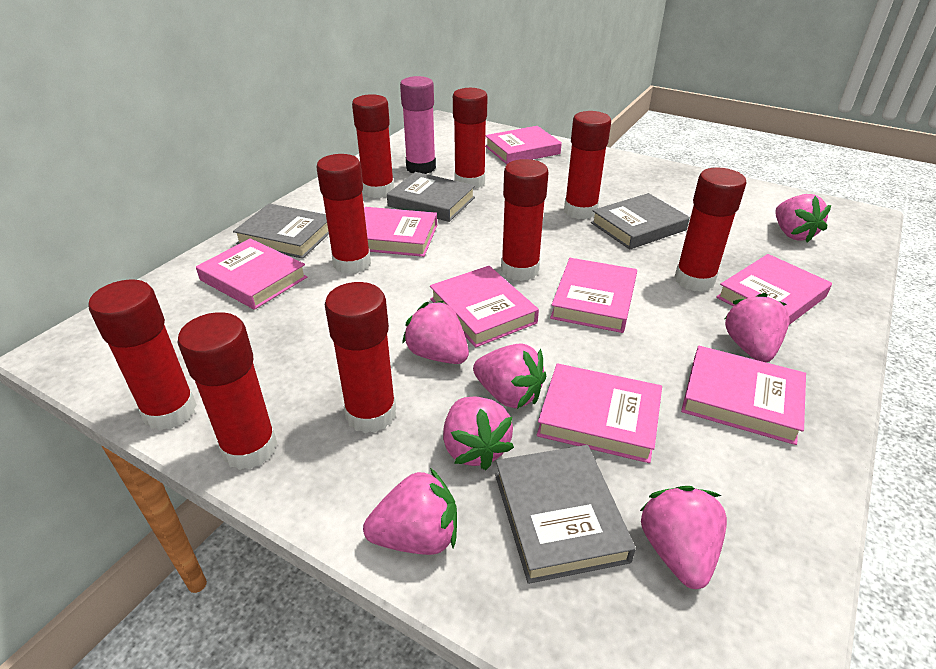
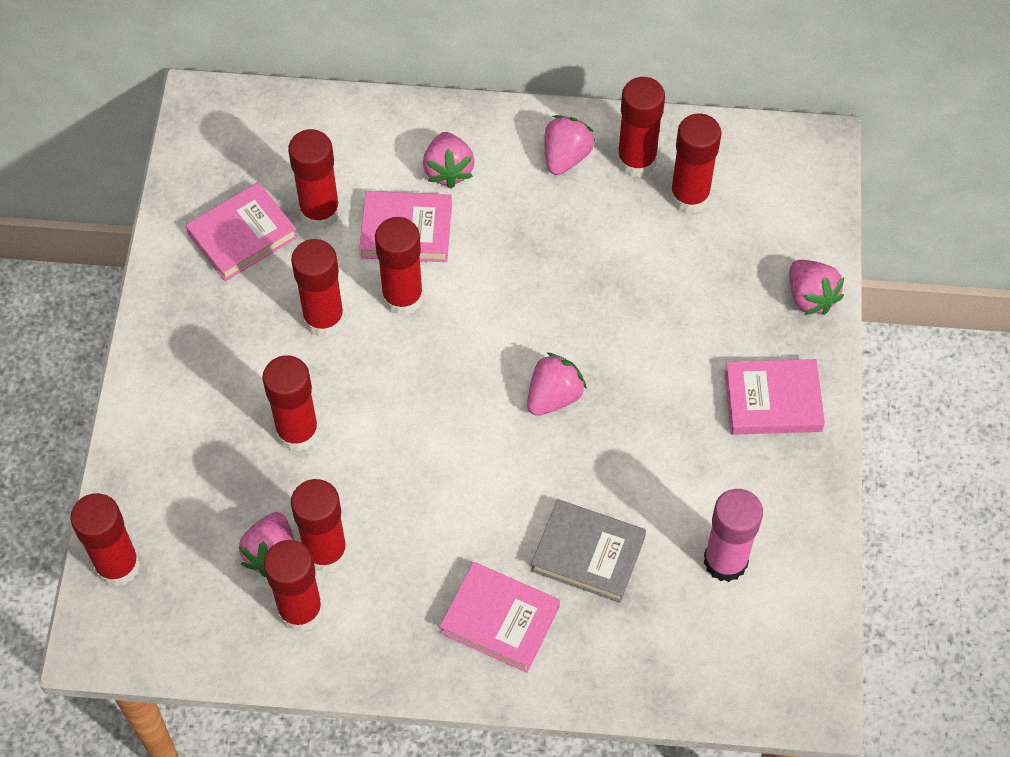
grey book: [233,203,329,259] [387,172,475,222] [495,445,636,584] [591,193,690,250] = 4 -> [531,499,646,603] = 1
pink book: [196,238,307,310] [364,207,437,257] [430,266,539,348] [485,126,562,164] [537,363,662,463] [550,258,637,333] [681,346,806,445] [716,254,832,325] = 8 -> [186,182,298,281] [359,191,452,262] [440,562,560,673] [725,359,825,435] = 4
pink strawberry: [363,468,457,555] [402,301,469,364] [443,397,514,470] [473,343,546,409] [640,486,727,589] [724,293,790,362] [775,194,831,243] = 7 -> [239,512,294,577] [423,132,475,189] [527,353,587,416] [544,115,595,175] [790,260,844,315] = 5

